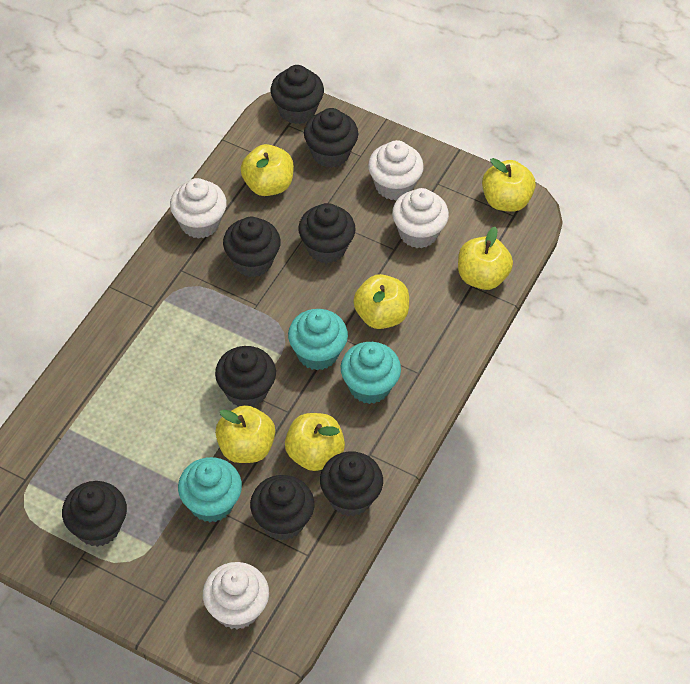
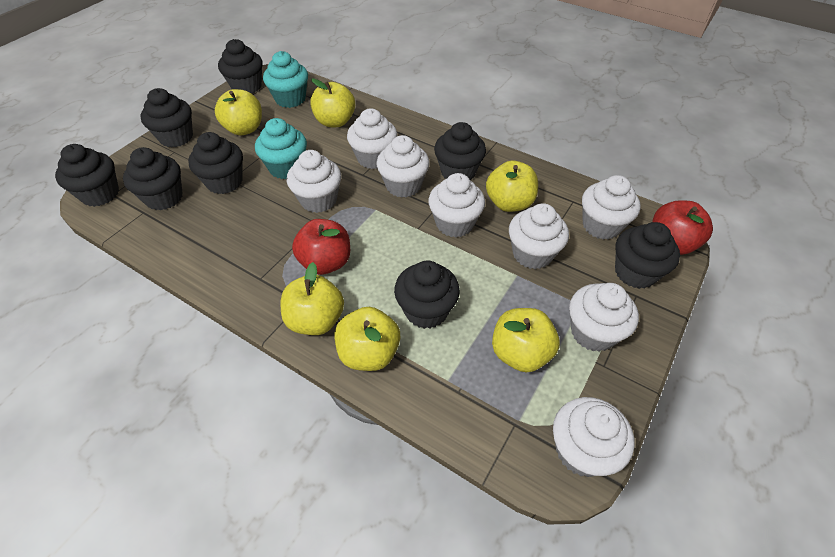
red apple: none = 0 -> [292,219,350,275] [652,201,713,255] = 2
turquoise cupcake: [178,457,242,522] [288,309,348,370] [340,342,401,404] = 3 -> [255,118,307,179] [263,51,308,108] = 2
white cupcake: [170,178,227,239] [203,562,269,630] [368,140,424,200] [392,188,449,248] = 4 -> [287,150,341,213] [347,108,397,169] [377,135,429,198] [428,173,485,237] [509,203,569,269] [553,397,635,477] [569,283,639,352] [582,175,641,240] = 8

